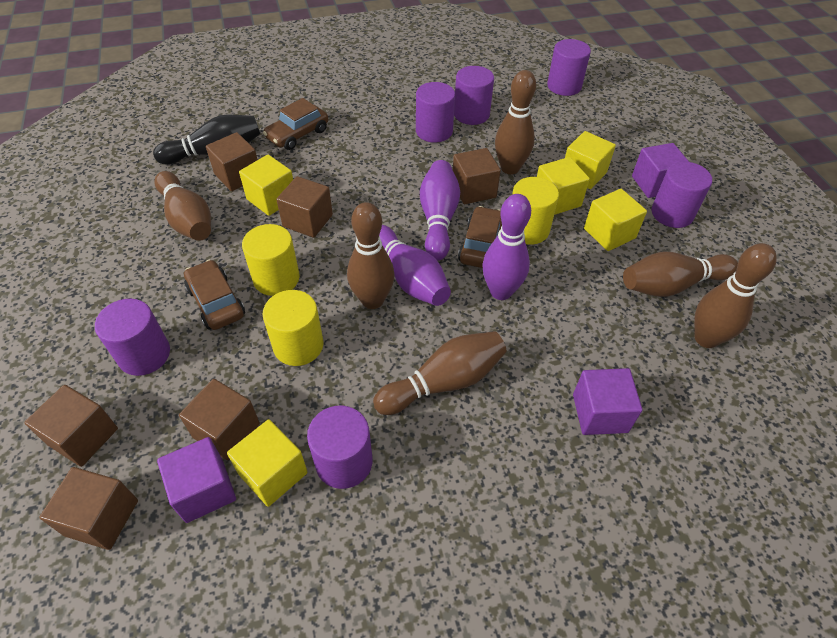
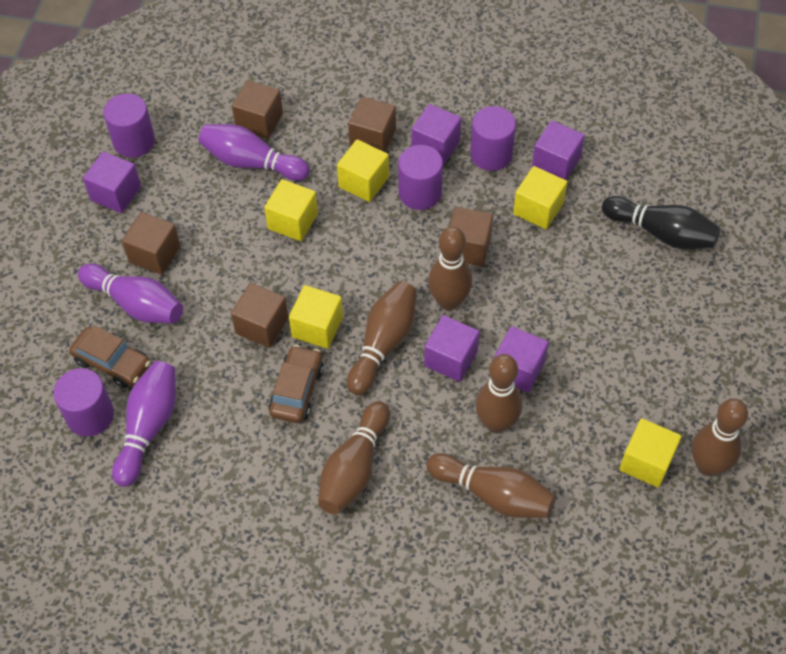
brown car: [184,260,245,330] [263,98,328,150] [458,206,502,268] = 3 -> [69,325,150,388] [268,345,324,423] = 2
brown cube: [24,385,118,467] [39,467,138,550] [179,379,260,460] [206,132,258,191] [276,176,333,238] [453,148,501,204] = 6 -> [122,212,181,275] [231,283,288,348] [232,80,283,139] [348,97,396,152] [449,207,493,266] = 5
purple cube: [157,437,236,523] [573,368,643,435] [632,143,689,198] = 3 -> [83,151,141,213] [411,104,462,165] [424,315,480,382] [494,326,549,393] [532,121,585,180] = 5
purple cylinder: [95,299,170,376] [307,406,372,489] [416,82,455,143] [454,66,494,125] [547,39,591,96] [652,162,712,228] = 6 -> [53,368,114,436] [103,93,155,158] [398,145,443,210] [470,106,516,171] = 4
yellow cylinder: [242,224,299,296] [263,290,323,366] [512,177,559,245] = 3 -> none = 0

